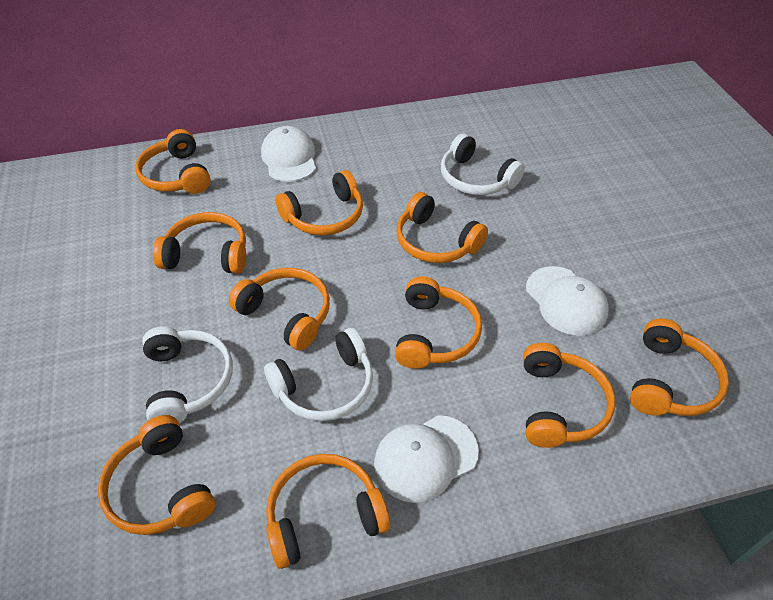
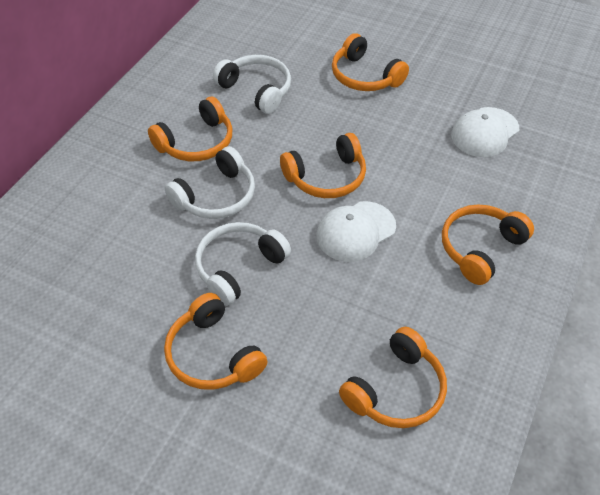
orange headphones: [98,415,215,535] [135,129,211,194] [153,212,246,274] [229,268,330,351] [266,454,391,569] [276,170,363,235] [395,276,482,369] [396,192,488,263] [523,343,615,448] [630,318,729,416] = 10 -> [148,97,232,161] [164,293,268,390] [280,133,366,198] [332,33,409,91] [339,327,447,428] [442,204,534,285] = 6
white cap: [261,126,316,182] [374,415,479,503] [526,266,609,336] = 3 -> [316,201,396,262] [451,107,519,157] = 2

